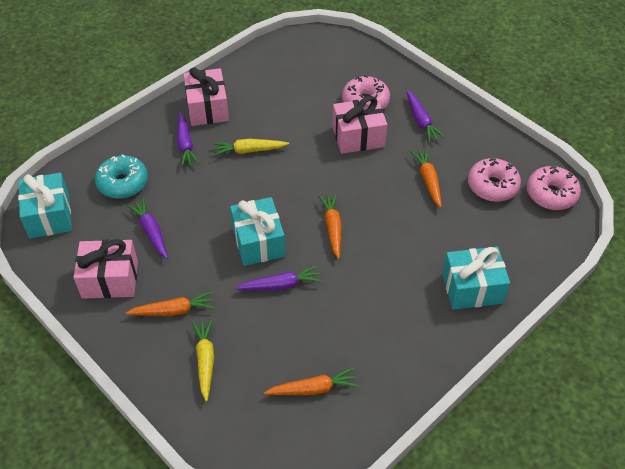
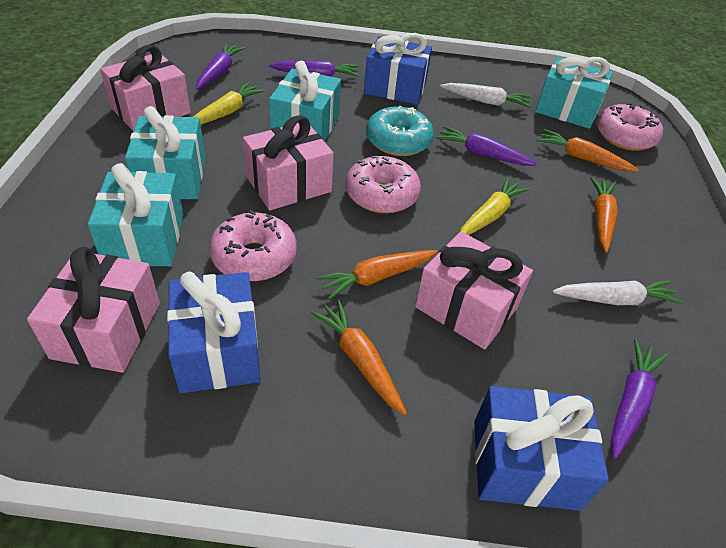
blue gift: none = 0 -> [167,271,261,393] [364,33,432,105] [474,386,609,511] = 3
pink gift: [74,239,138,298] [183,67,229,126] [332,96,387,154] = 3 -> [27,247,160,373] [100,45,191,131] [243,115,334,210] [415,231,533,349] = 4
turquoise gift: [18,173,72,238] [230,197,285,266] [442,247,510,310] = 3 -> [88,163,184,266] [125,106,205,199] [269,61,341,142] [535,57,613,129] = 4
white carrot: none = 0 -> [440,83,531,108] [552,280,683,305] = 2

